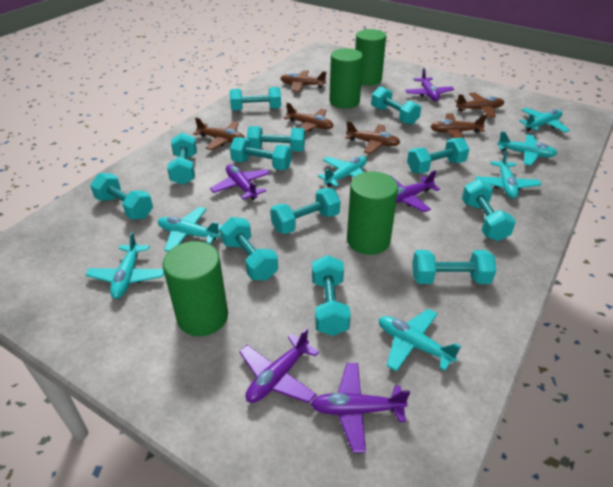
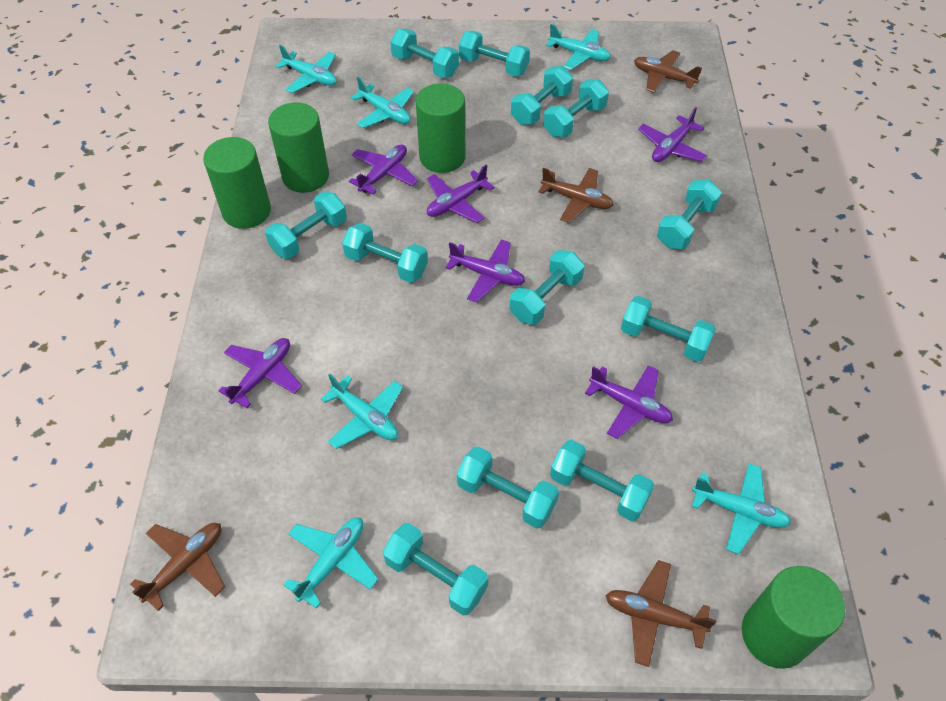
brown plane: [193,117,245,150] [280,70,326,92] [284,103,333,132] [345,121,400,154] [430,113,487,138] [455,92,504,118] = 6 -> [130,523,225,611] [538,168,614,223] [605,560,717,667] [634,50,702,93] = 4
purple plane: [210,164,270,200] [239,328,319,403] [311,363,410,453] [390,170,440,212] [405,68,454,101] = 5 -> [218,338,302,408] [349,144,418,195] [427,165,494,223] [445,239,525,303] [585,365,673,439] [638,107,707,162] = 6
turquoise plane: [85,232,164,299] [158,207,222,252] [318,156,367,187] [379,309,461,372] [475,150,542,199] [497,131,558,166] [519,108,570,133] = 7 -> [276,45,337,93] [283,517,378,609] [321,374,403,449] [351,77,414,128] [546,24,611,70] [692,463,791,555] = 6

